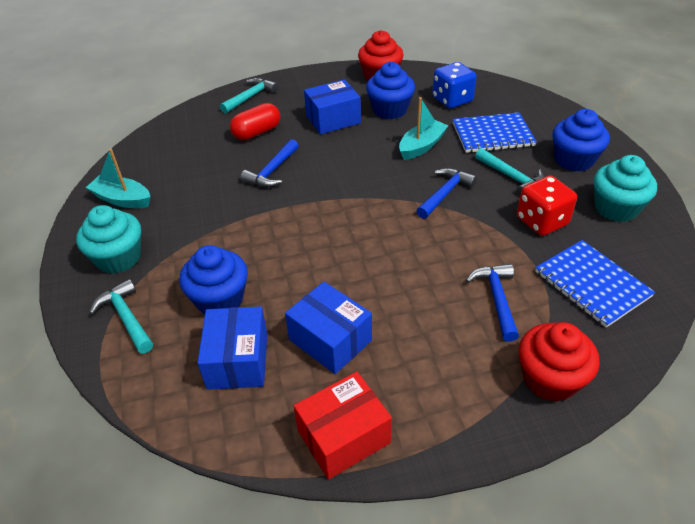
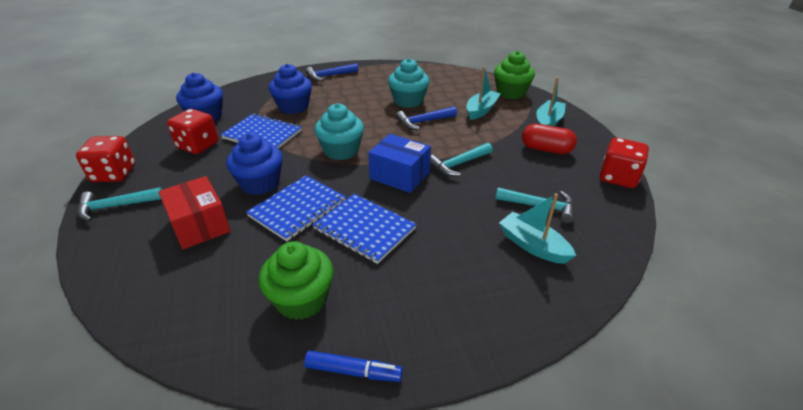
blue box: [197,306,267,390] [285,282,372,374] [304,79,361,134] = 3 -> [368,134,431,193] = 1
blue dice: [432,62,477,109] = 1 -> none = 0
blue hammer: [241,139,299,187] [416,168,477,219] [466,264,519,342] = 3 -> [306,63,358,81] [396,106,457,130] = 2
blue marker: none = 0 -> [304,351,403,382] = 1
blue notebook: [453,112,537,153] [535,240,655,328] = 2 -> [220,113,302,149] [246,175,346,241] [313,194,417,264] = 3
green cupcake: none = 0 -> [259,241,333,320] [494,51,535,99] = 2
red cupcake: [358,30,404,81] [519,322,600,402] = 2 -> none = 0
red dice: [517,176,577,236] = 1 -> [76,136,135,182] [167,109,219,154] [600,138,649,188] = 3
turquoise boat: [86,149,150,208] [399,97,448,160] = 2 -> [466,66,501,120] [499,193,576,264] [536,77,566,127] = 3

